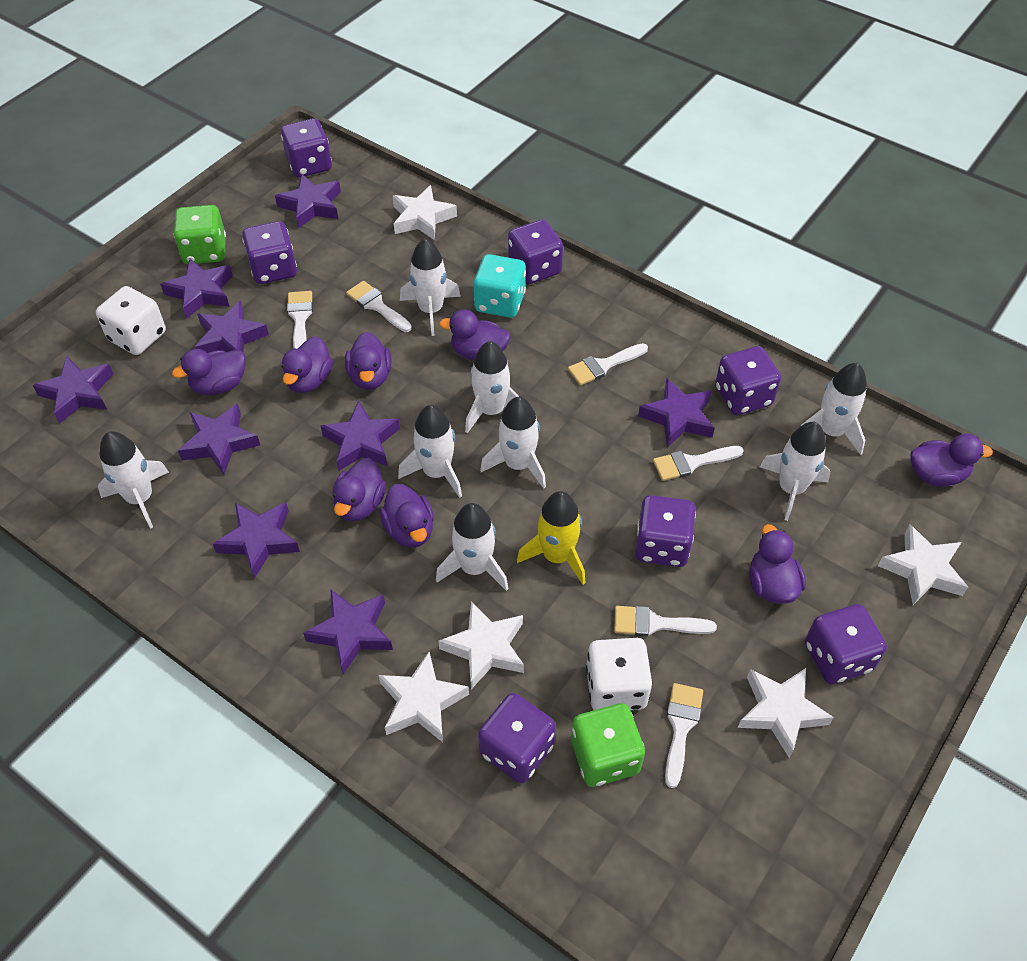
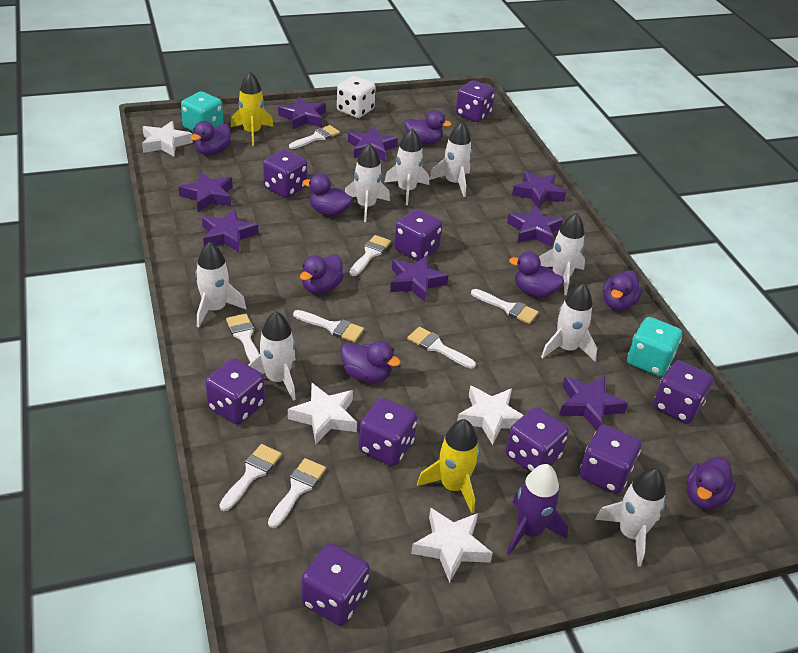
green dice: [174,205,226,264] [571,703,645,787] = 2 -> none = 0
purple dice: [242,221,297,284] [281,118,332,178] [478,693,556,783] [508,220,563,284] [635,495,696,567] [715,346,781,415] [805,604,887,684] = 7 -> [205,358,265,425] [263,149,307,198] [301,543,370,626] [358,398,417,466] [394,209,442,261] [456,80,495,122] [506,407,569,472] [579,425,641,494] [653,360,713,424] = 9
purple rocket: none = 0 -> [507,464,568,555] = 1
purple star: [32,356,114,424] [160,259,233,319] [178,403,260,475] [195,301,269,353] [213,502,300,579] [275,174,341,229] [303,590,393,674] [321,401,400,471] [638,378,715,448] = 9 -> [179,172,233,212] [202,209,258,252] [278,96,326,129] [348,126,398,161] [390,255,449,302] [507,205,563,247] [512,171,566,209] [559,375,628,430] = 8
turquoise dice: [473,254,526,318] = 1 -> [181,91,224,132] [627,317,682,377] = 2
white brush: [287,291,313,349] [346,281,412,332] [568,343,648,385] [614,606,717,637] [653,446,744,481] [665,683,703,788] = 6 -> [219,444,282,511] [226,314,259,363] [268,458,326,528] [289,125,340,149] [293,310,364,342] [349,235,391,276] [407,326,476,369] [471,289,539,324] = 8
white dice: [96,286,166,355] [586,638,652,710] = 2 -> [337,76,376,118] = 1
white star: [378,652,469,742] [393,185,457,240] [438,601,524,689] [738,668,834,758] [878,525,968,605] = 5 -> [142,121,193,157] [288,383,357,444] [411,508,493,583] [457,386,524,445] = 4
yellow rocket: [517,491,585,584] = 1 -> [231,72,274,146] [417,419,479,513] = 2

